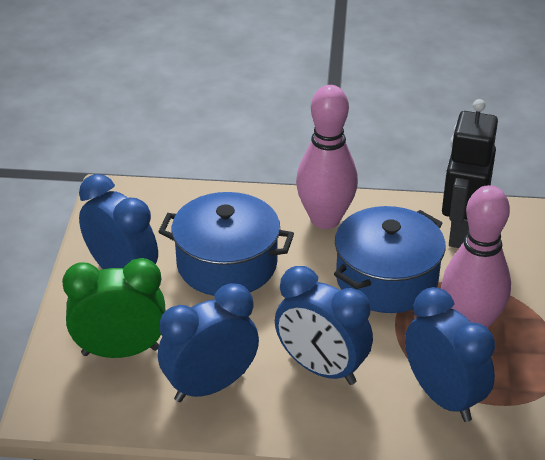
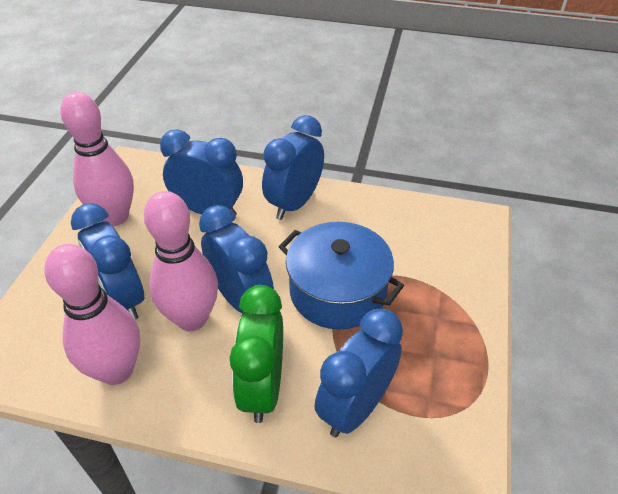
black robot: [442,99,498,248] = 1 -> none = 0
blue clock: [79,174,158,269] [158,284,259,402] [275,266,373,385] [405,287,495,422] = 4 -> [71,203,144,320] [160,129,243,216] [199,205,274,313] [262,115,324,220] [315,309,403,437] = 5
blue pot: [158,192,294,296] [334,206,446,313] = 2 -> [278,222,404,330] = 1
pink bowling pin: [296,85,358,229] [442,185,511,328] = 2 -> [44,244,140,385] [60,92,134,226] [144,191,218,331] = 3

